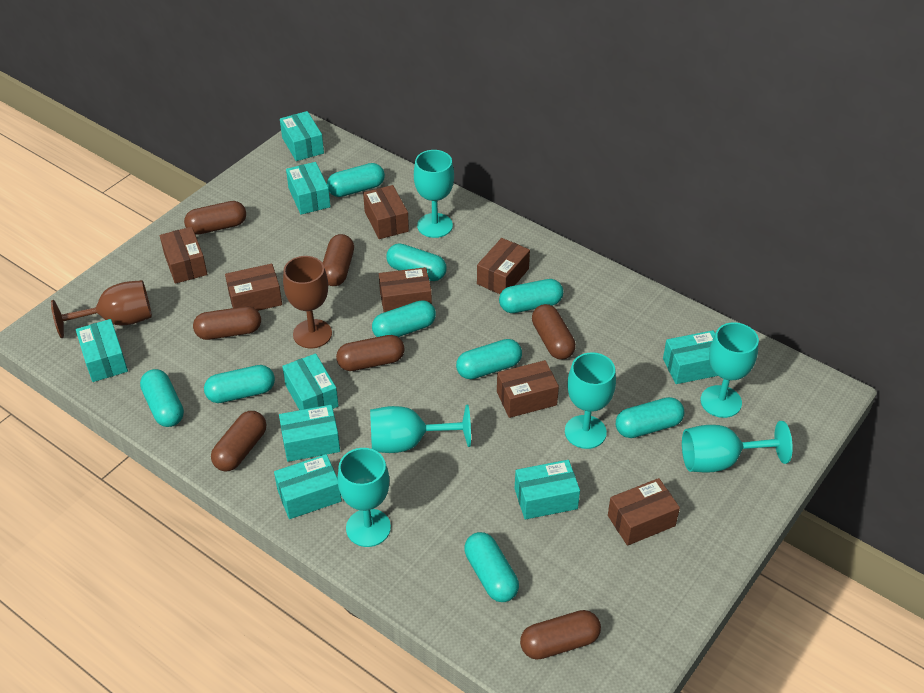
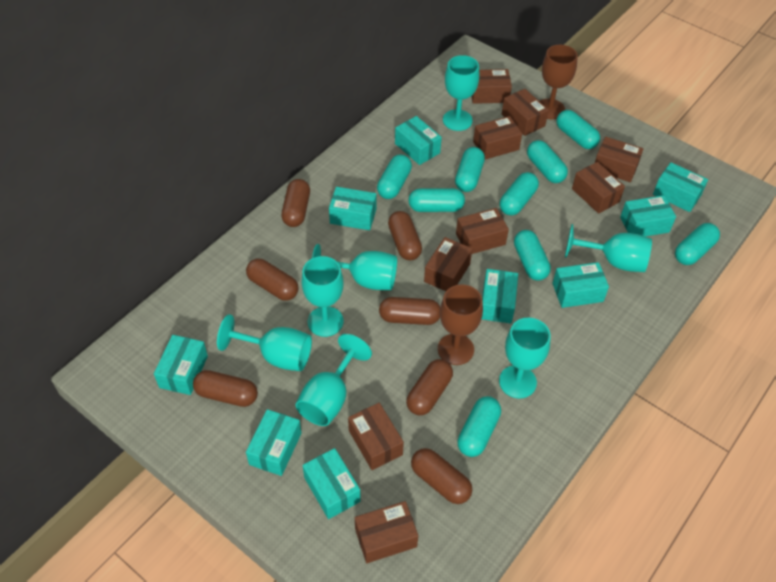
brown box: [160,227,207,284] [225,264,282,311] [363,185,409,239] [379,267,432,312] [477,238,530,294] [497,360,559,418] [608,478,680,546] = 7 -> [348,403,404,470] [355,501,418,563] [424,237,472,291] [456,208,509,254] [472,69,512,104] [473,116,522,160] [502,89,549,136] [572,162,625,214] [595,137,643,182] = 9
turquoise box: [76,319,128,382] [274,454,342,519] [279,405,340,462] [280,111,324,161] [282,354,339,410] [286,162,331,215] [515,460,580,520] [663,330,718,384] = 8 -> [154,335,208,395] [246,409,301,476] [302,448,361,519] [329,187,377,230] [395,116,442,165] [482,269,518,323] [552,262,609,308] [620,195,676,236] [653,162,708,212] = 9
turquoise goblet: [337,448,391,547] [370,405,471,453] [414,150,454,238] [565,352,616,449] [682,421,793,473] [701,322,759,418] = 6 -> [217,314,312,371] [295,334,372,426] [301,256,344,337] [312,244,397,290] [443,55,480,131] [499,318,551,398] [565,224,652,272] = 7

